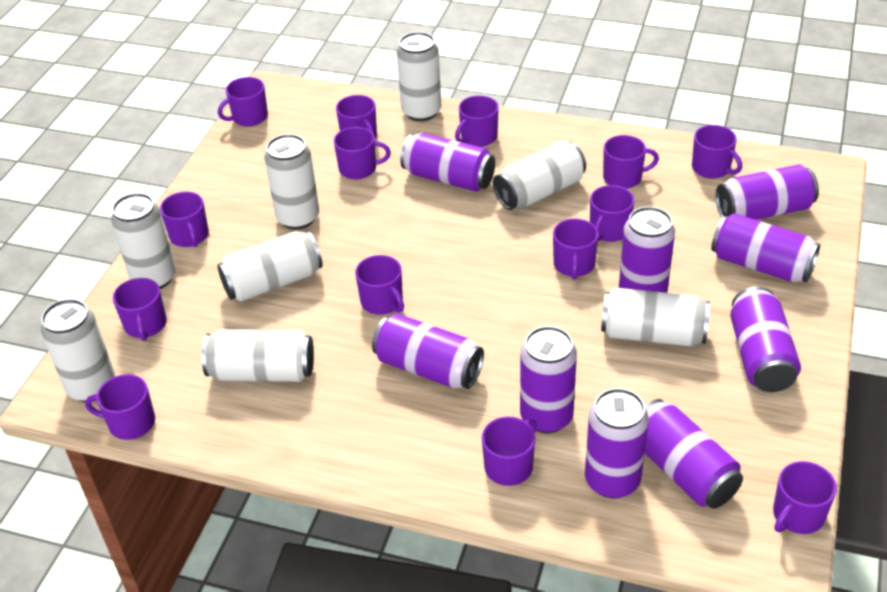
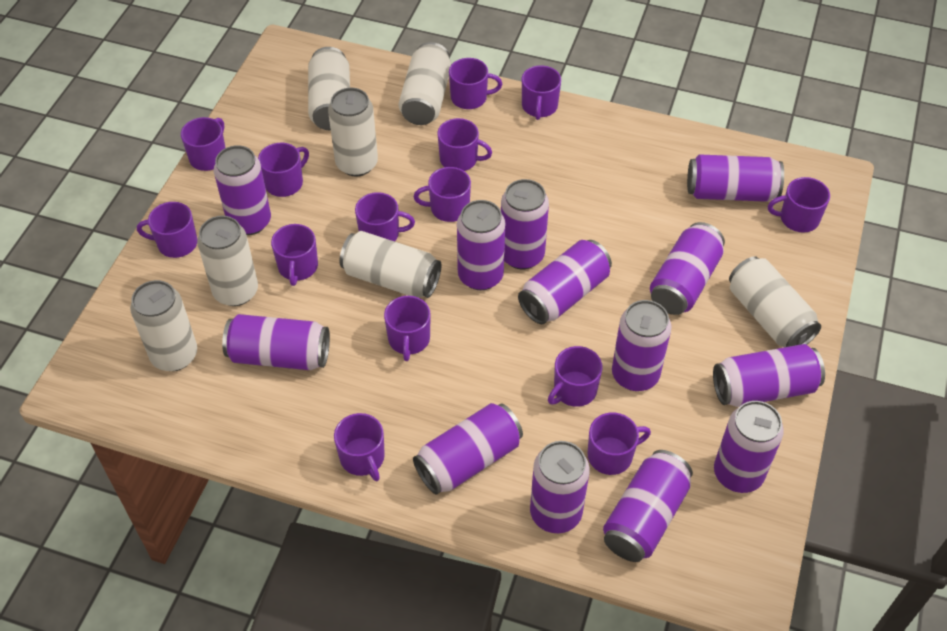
purple can: [372,313,484,389] [400,133,495,192] [520,326,577,433] [585,388,649,499] [619,207,675,293] [645,399,743,509] [711,213,820,283] [716,164,819,220] [730,287,801,392] = 9 -> [214,145,271,235] [222,314,330,370] [413,403,523,495] [457,200,505,290] [501,179,549,269] [518,240,612,324] [530,441,590,533] [603,450,693,562] [612,300,671,391] [650,222,725,315] [687,154,784,202] [713,344,825,407] [714,401,784,493] = 13
white can: [41,299,115,402] [111,193,176,289] [201,329,314,382] [217,231,323,302] [264,134,319,229] [397,32,441,121] [493,141,586,210] [601,287,710,347] = 8 -> [130,280,197,371] [197,216,258,306] [308,47,350,130] [328,88,378,176] [339,231,441,298] [399,42,451,125] [729,256,821,347] = 7

